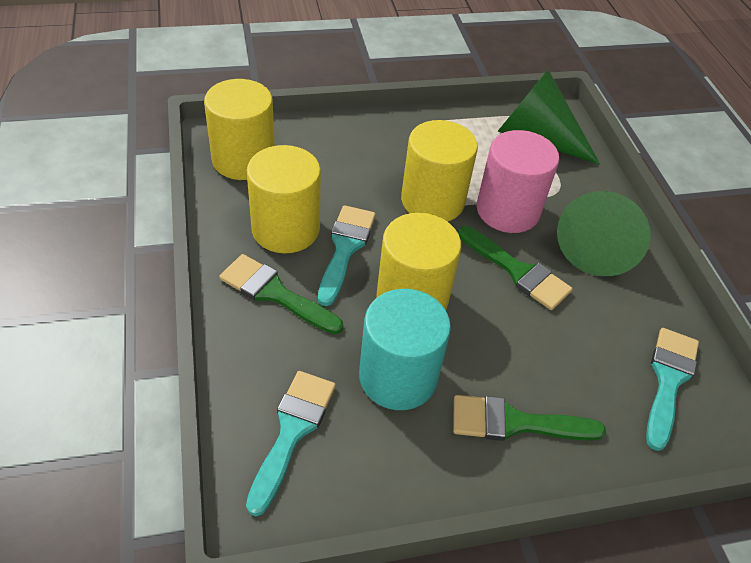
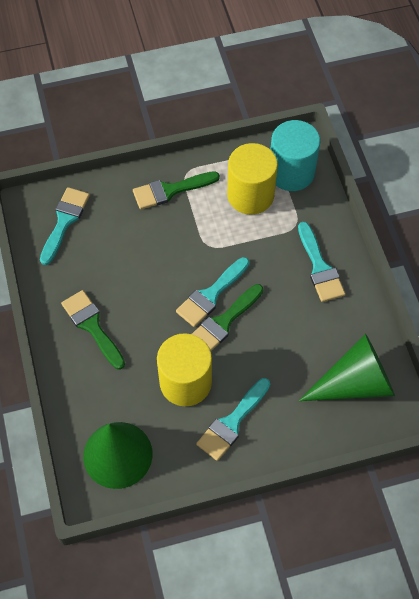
pink cylinder: [477,130,559,233] = 1 -> none = 0
turquoise brush: [246,371,336,516] [318,205,376,306] [646,328,699,451] = 3 -> [40,187,90,265] [176,257,250,327] [196,378,270,461] [298,222,345,302] = 4
yellow cylinder: [204,79,275,180] [247,145,321,253] [376,213,461,310] [401,120,478,222] = 4 -> [157,333,212,406] [227,143,278,215] = 2

